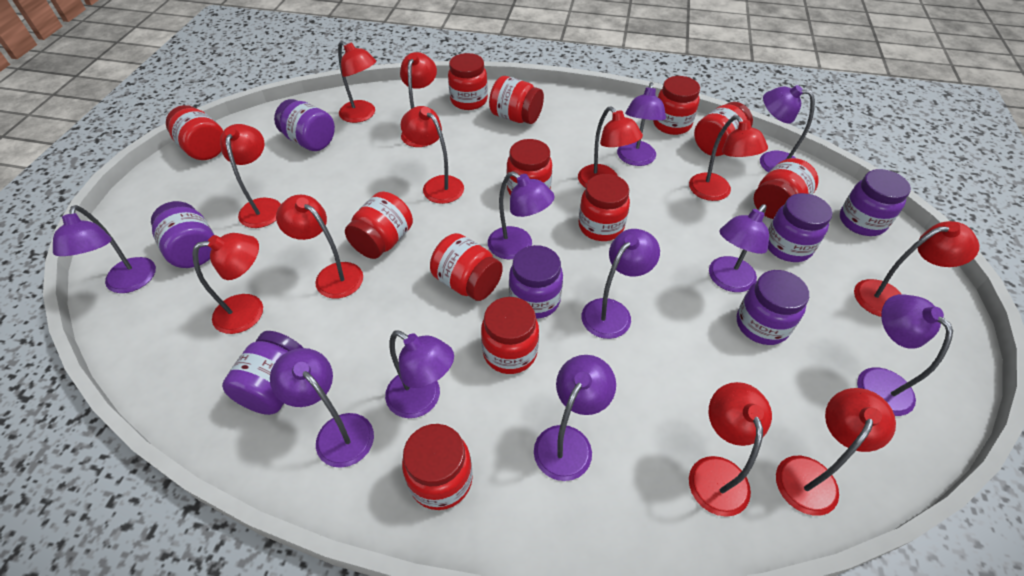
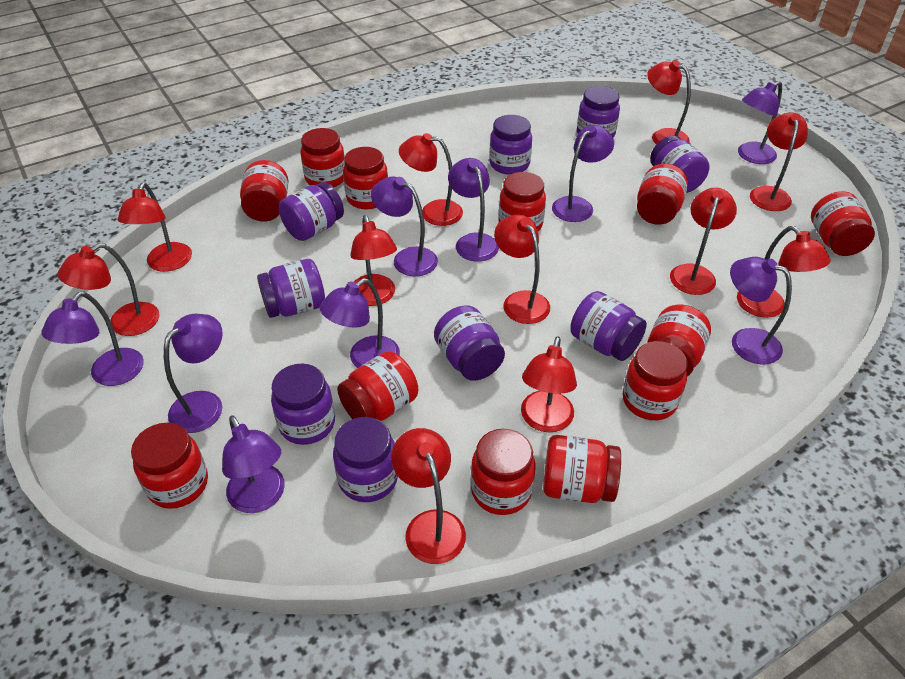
purple jar: [151,201,214,268] [222,331,303,415] [274,99,335,151] [509,245,563,319] [737,270,809,345] [768,193,832,262] [840,169,911,236] = 7 -> [257,259,325,318] [271,364,335,445] [279,182,344,241] [333,417,398,502] [434,305,505,381] [489,115,532,175] [570,291,647,361] [577,86,620,138] [650,136,710,193] = 9
purple lamp: [53,205,156,293] [270,348,374,468] [385,330,454,418] [488,171,554,259] [534,355,616,481] [582,229,660,339] [617,82,666,166] [709,204,769,292] [760,85,815,173] [857,294,953,416] = 10 -> [41,292,144,386] [164,314,223,433] [222,415,285,513] [320,278,400,368] [371,177,438,276] [448,158,499,262] [552,125,614,222] [730,257,792,365] [738,81,782,164] = 9

